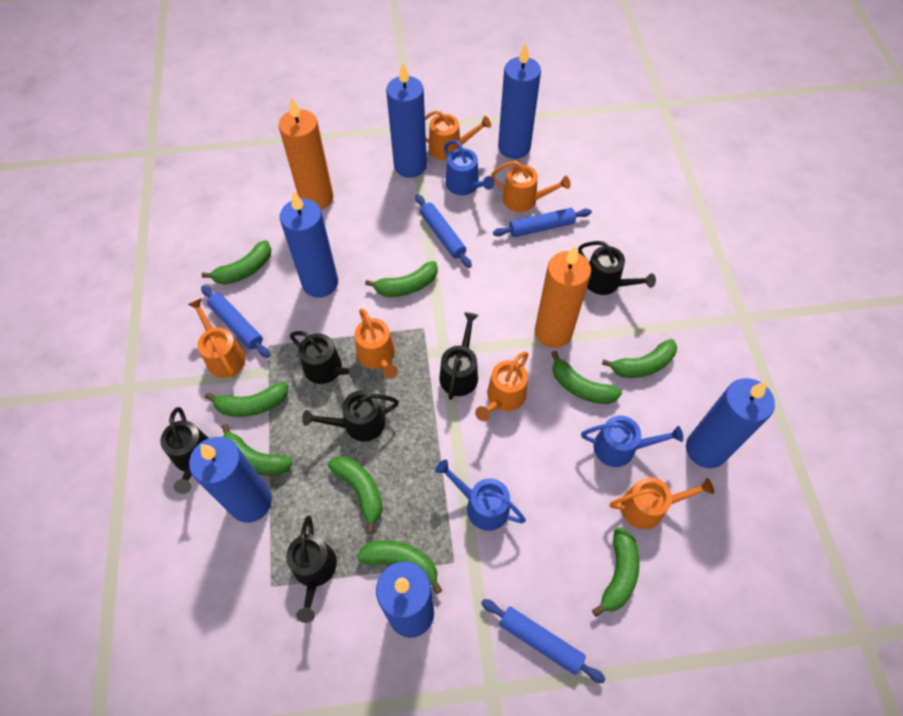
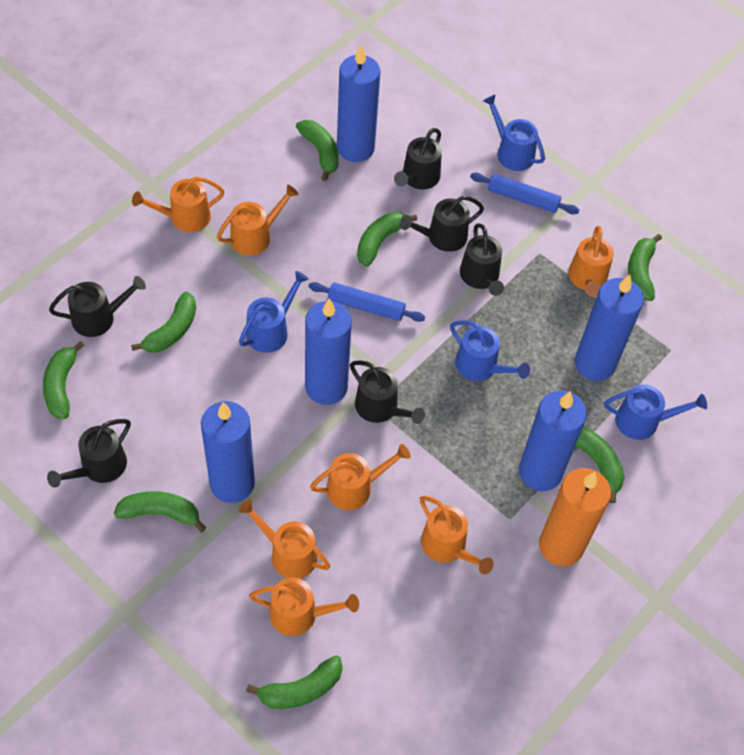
blue candle: [189,437,272,523] [280,191,338,298] [376,562,434,638] [386,63,427,178] [498,42,541,159] [686,378,775,468] = 6 -> [201,401,255,503] [305,298,352,405] [337,45,380,162] [519,391,587,491] [575,275,644,381] = 5
blue rolling pin: [201,286,270,358] [415,194,472,268] [481,599,606,683] [493,208,592,237] = 4 -> [309,282,425,322] [470,172,579,214] = 2
blue watering can: [435,460,526,531] [444,140,495,195] [581,415,683,467] = 3 -> [239,271,309,353] [450,320,530,381] [483,94,545,171] [604,384,707,440] = 4
green banana: [202,240,271,285] [205,382,288,417] [222,424,293,476] [328,456,383,534] [357,540,443,594] [365,261,438,297] [551,351,622,404] [592,527,640,617] [602,339,677,378] = 9 -> [43,341,84,419] [114,491,206,532] [131,292,196,353] [246,655,343,709] [296,120,339,181] [357,212,417,267] [575,426,625,503] [628,234,662,301] = 8
orange candle: [279,97,333,210] [535,246,591,348] = 2 -> [539,468,611,566] = 1
orange watering can: [187,298,246,378] [355,308,398,379] [425,110,491,160] [475,352,528,421] [491,161,570,212] [610,477,714,529] = 6 -> [132,176,225,232] [217,184,299,256] [238,499,330,579] [249,578,359,636] [310,444,411,510] [420,496,494,574] [568,226,614,297] = 7

